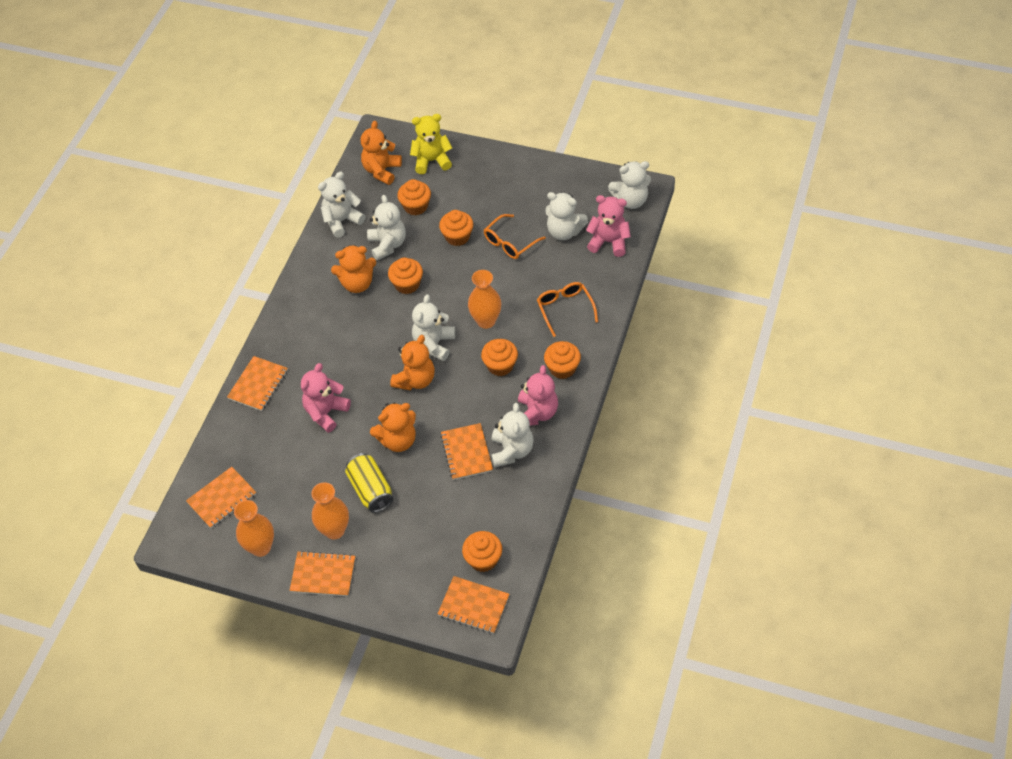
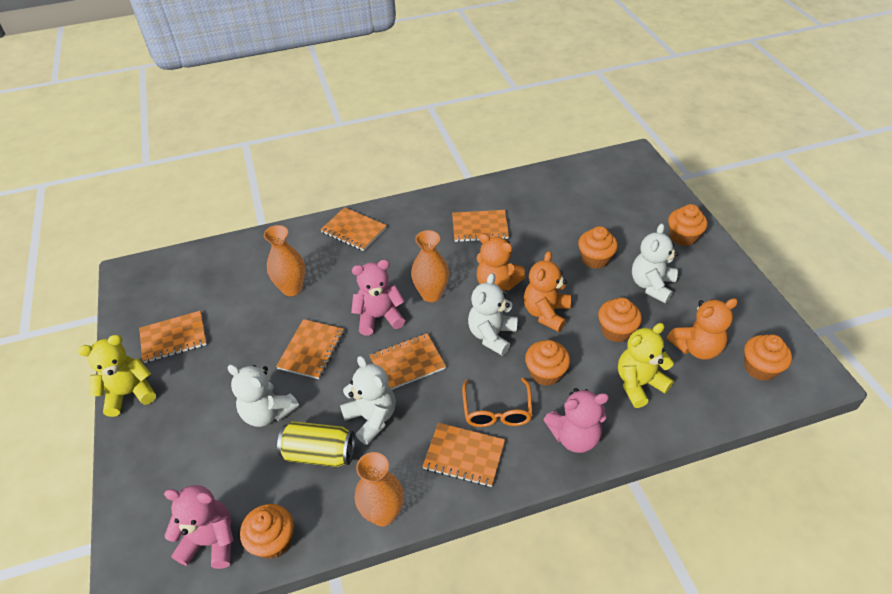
orange glasses: [484,214,546,259] [537,282,598,337] = 2 -> [462,378,532,427] = 1
orange notebook: [186,467,256,528] [227,356,288,411] [289,551,355,596] [438,576,510,634] [440,423,493,480] = 5 -> [139,311,207,363] [276,319,344,379] [320,207,387,251] [369,333,446,390] [422,423,505,487] [452,210,509,242] = 6
orange teddy bear: [331,245,376,293] [361,121,402,185] [370,403,416,452] [390,335,435,391] = 4 -> [477,233,525,291] [524,251,571,332] [667,298,738,360] = 3
white teddy bear: [318,172,365,238] [367,195,406,261] [412,294,455,361] [491,403,534,467] [545,192,588,240] [608,161,651,209] = 6 -> [227,364,299,427] [340,356,396,445] [468,273,518,356] [632,223,678,303] = 4
yellow teddy bear: [410,114,452,174] = 1 -> [78,335,156,417] [618,323,674,408] = 2

